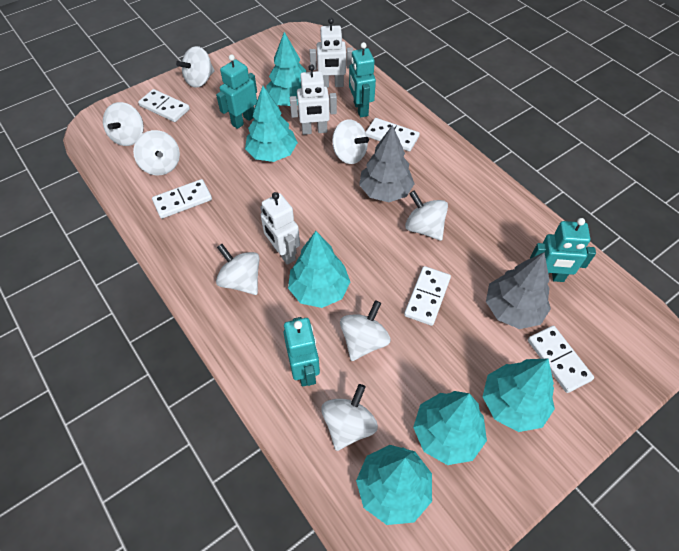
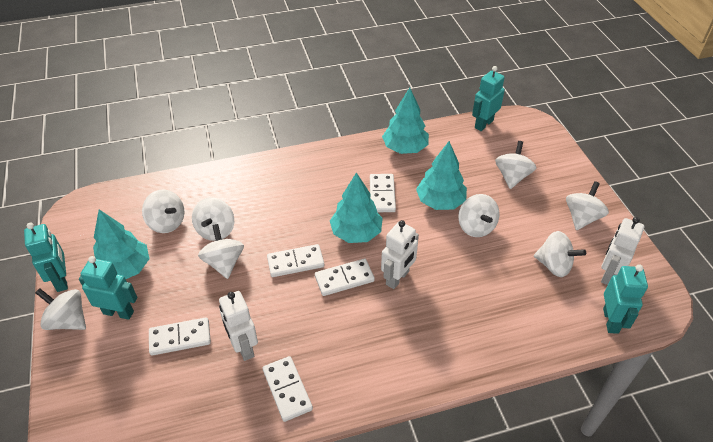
grey tree: [359,125,415,202] [486,253,551,329] = 2 -> none = 0
turquoise tree: [245,86,298,162] [266,32,306,106] [288,231,350,308] [356,445,432,525] [413,391,487,465] [483,359,555,432] = 6 -> [93,209,149,279] [330,172,383,243] [382,88,429,154] [416,141,467,210] = 4

